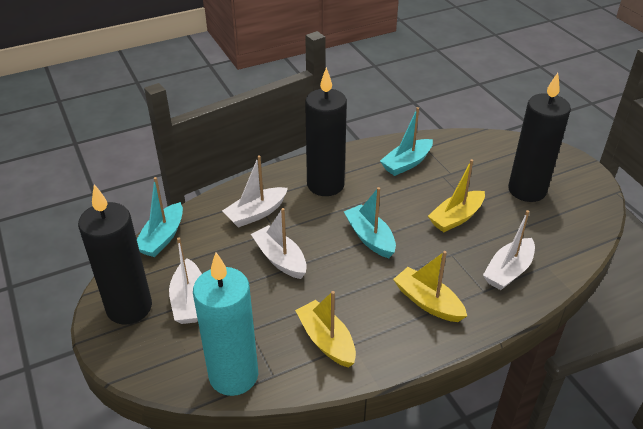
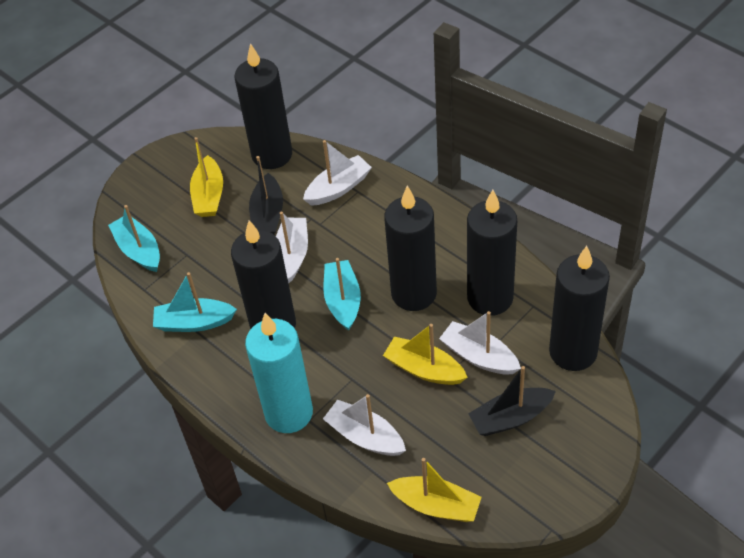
black boat: none = 0 -> [249,156,283,234] [468,366,556,436] = 2
black candle: [78,184,152,324] [305,67,347,196] [508,73,571,202] = 3 -> [231,221,296,329] [234,43,292,169] [384,186,437,311] [467,190,517,316] [549,246,610,371] = 5

